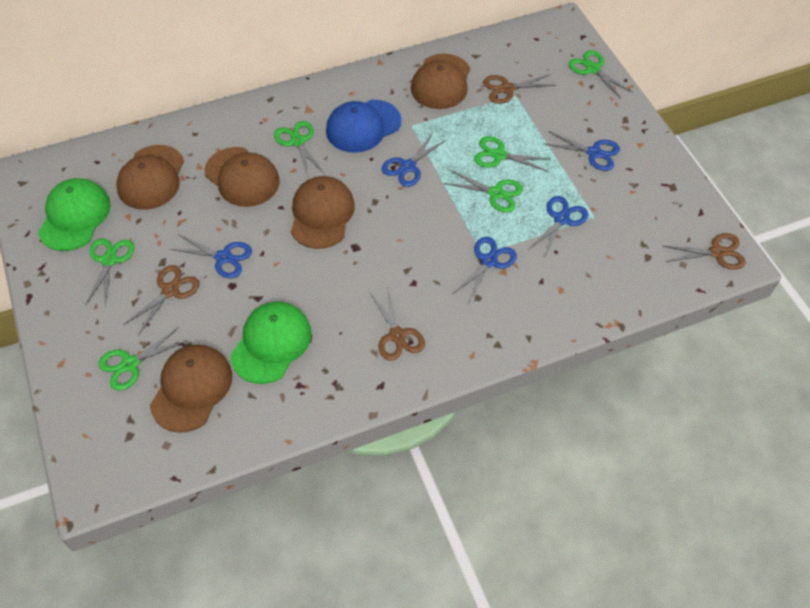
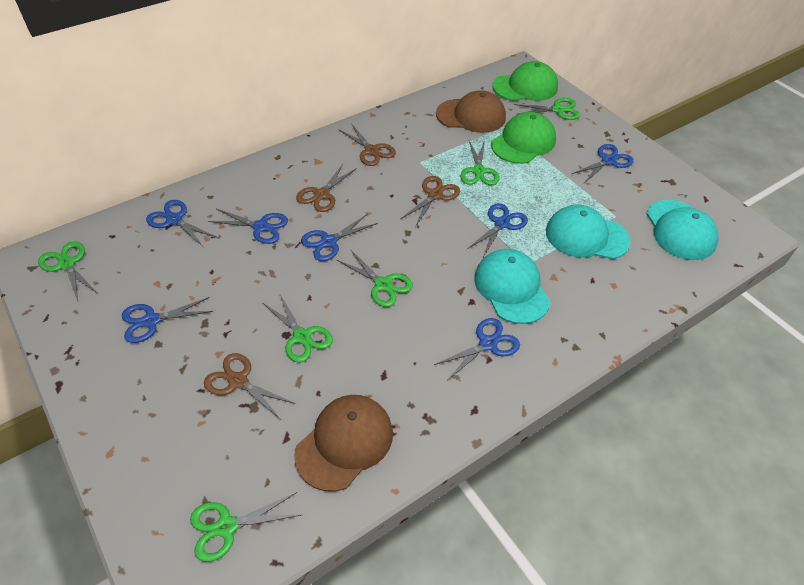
blue cap: [326,100,401,153] = 1 -> none = 0
blue scissors: [170,234,252,278] [382,133,446,187] [452,237,517,302] [528,196,588,258] [545,131,620,171] = 5 -> [122,297,213,343] [146,200,218,247] [208,209,288,244] [301,214,378,261] [434,318,520,380] [467,203,528,257] [572,144,634,183] = 7
brown cap: [116,145,184,210] [150,345,232,433] [204,147,280,207] [291,176,355,249] [411,54,470,109] = 5 -> [294,395,393,492] [436,90,506,133] = 2
turquoise cap: none = 0 -> [474,249,550,324] [546,204,631,259] [646,200,719,260] = 3

